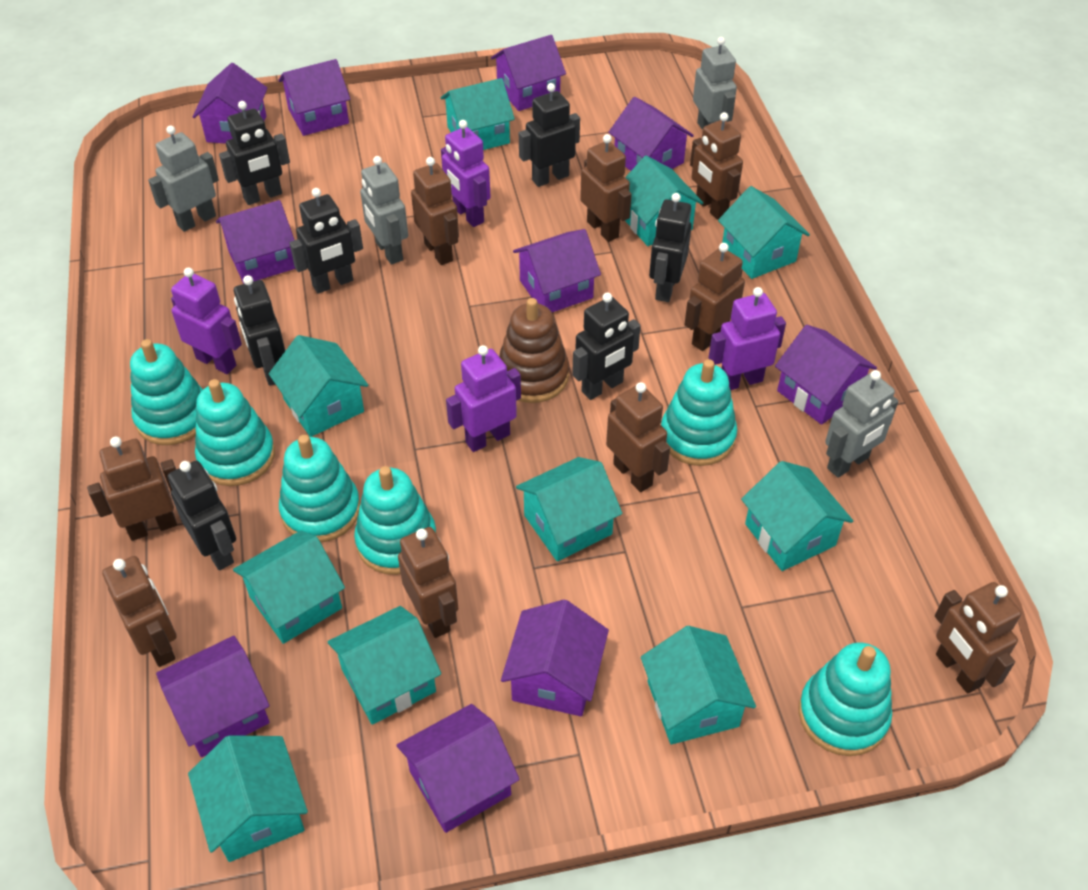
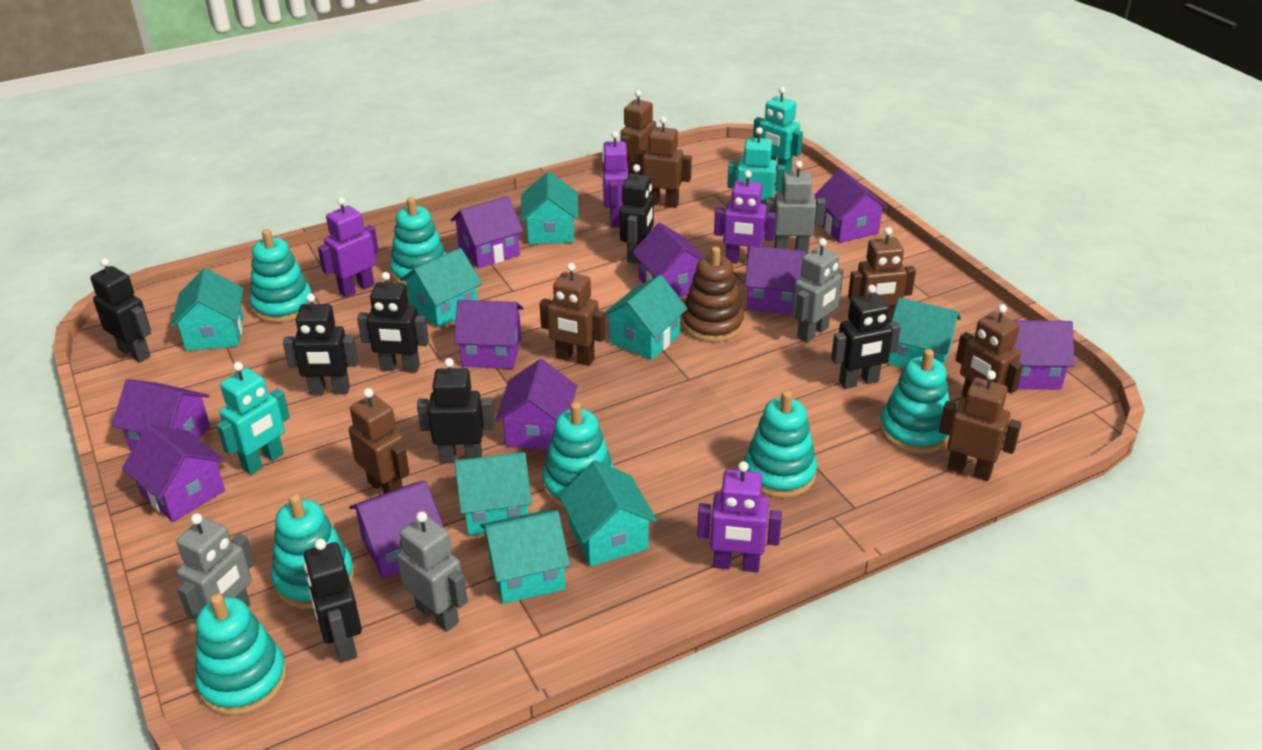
brown robot: [87,436,177,541] [102,556,177,667] [398,527,458,638] [411,157,459,265] [580,134,632,242] [606,382,670,492] [684,243,745,351] [690,112,743,220] [935,582,1022,694] = 9 -> [349,388,410,494] [540,263,605,366] [620,90,656,175] [636,117,692,208] [848,227,916,323] [939,370,1022,481] [956,304,1023,398] = 7
turquoise house: [188,735,308,862] [233,531,345,644] [269,335,368,437] [328,606,441,725] [440,78,515,150] [516,457,622,561] [625,155,703,246] [641,626,756,744] [718,186,810,279] [741,461,853,571] = 10 -> [171,268,244,351] [400,248,482,328] [455,452,532,536] [480,509,570,604] [520,172,579,244] [559,460,657,566] [604,275,688,360] [887,297,961,368] = 8
turquoise robot: none = 0 -> [217,362,290,475] [727,127,786,204] [753,87,803,172] = 3
turquoise stacking toy: [130,339,203,445] [195,379,275,486] [279,435,360,542] [354,466,436,575] [661,359,737,466] [798,642,892,756] = 6 -> [195,594,287,716] [250,229,314,323] [271,494,355,609] [390,197,446,287] [542,402,614,508] [744,390,817,498] [880,349,949,454] = 7

